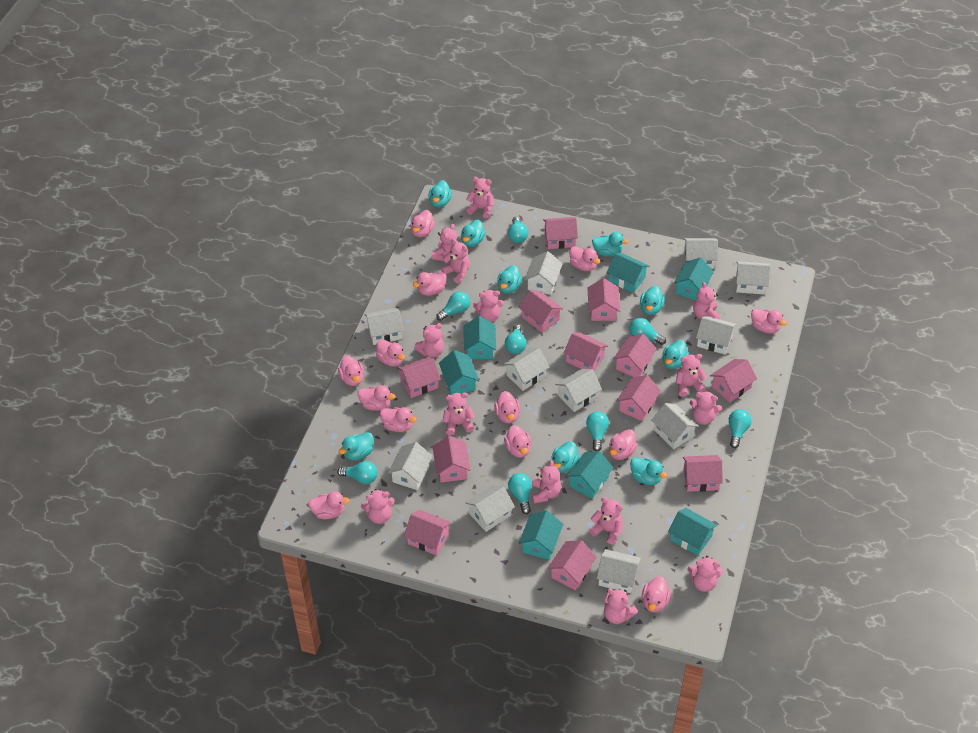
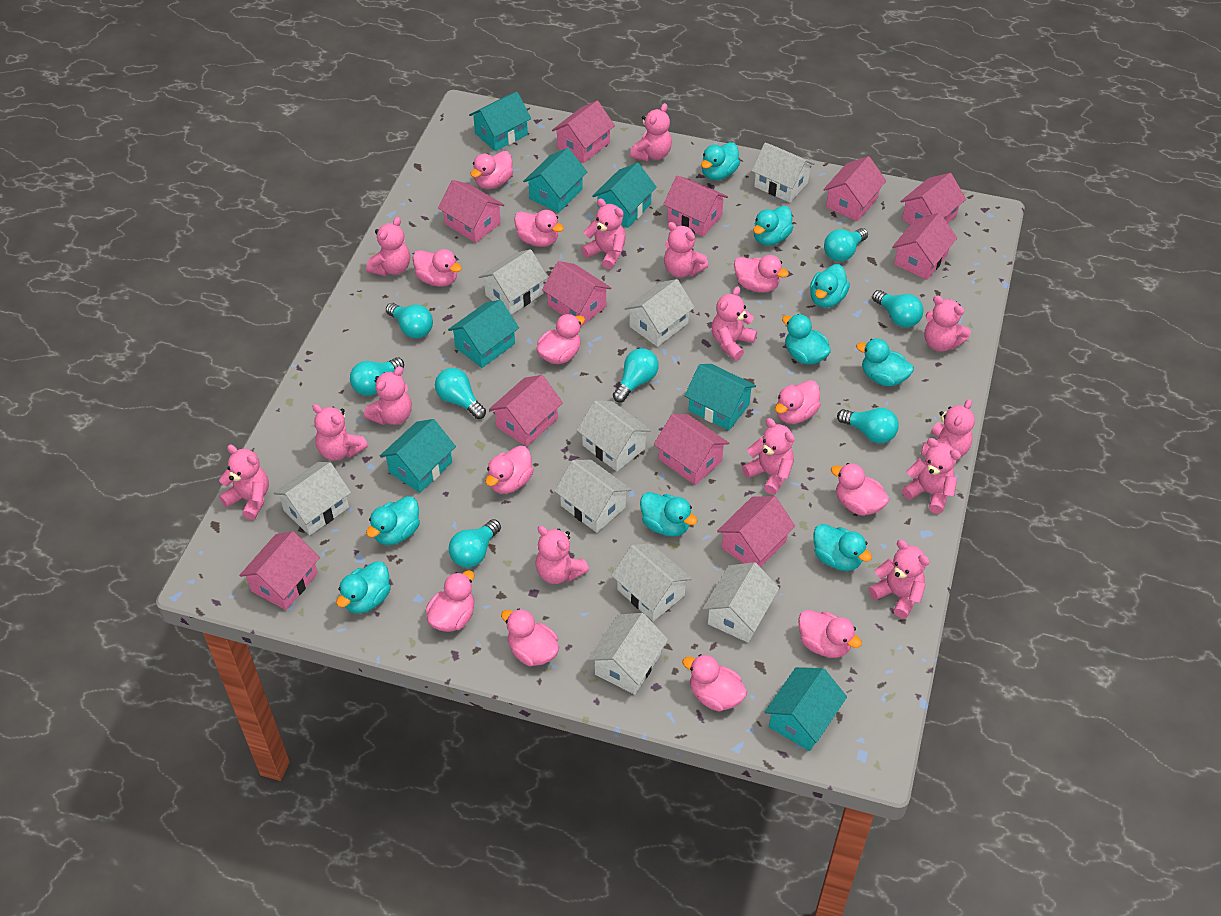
pink duck: [308,491,350,519] [338,355,364,386] [358,385,395,411] [376,339,405,366] [380,407,417,432] [411,210,435,237] [413,272,447,296] [494,391,520,423] [504,425,531,458] [570,246,600,271] [609,429,637,460] [642,576,671,613] [751,308,787,333] = 13 -> [413,249,462,287] [426,570,474,632] [470,151,513,189] [485,446,534,494] [501,608,559,666] [514,210,564,247] [537,314,585,364] [682,654,747,712] [734,255,789,293] [775,380,821,424] [798,610,862,658] [831,463,889,516] = 12
pink house: [397,357,441,398] [404,510,452,556] [432,435,471,483] [519,290,563,333] [543,217,578,249] [548,540,597,590] [564,332,608,371] [588,278,620,321] [613,334,657,377] [616,375,661,421] [683,455,723,492] [710,359,757,402] = 12 -> [239,531,320,610] [438,180,504,243] [489,375,563,447] [542,261,611,327] [552,101,615,163] [654,414,729,485] [663,176,728,236] [717,496,795,567] [823,156,886,221] [892,213,957,280] [900,173,966,225] = 11
white house: [365,308,403,345] [388,442,433,490] [466,484,515,532] [503,348,550,391] [524,251,562,295] [555,369,602,412] [597,549,641,593] [651,403,699,449] [684,238,718,269] [696,315,737,355] [736,261,771,295] = 11 -> [274,462,351,535] [479,249,548,315] [554,460,632,533] [577,400,652,471] [588,613,668,695] [611,544,692,621] [624,279,695,347] [703,562,779,642] [752,143,815,203] = 9

